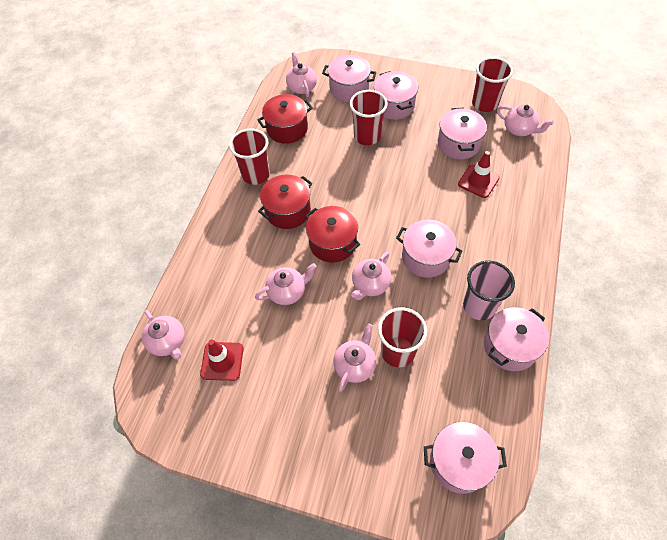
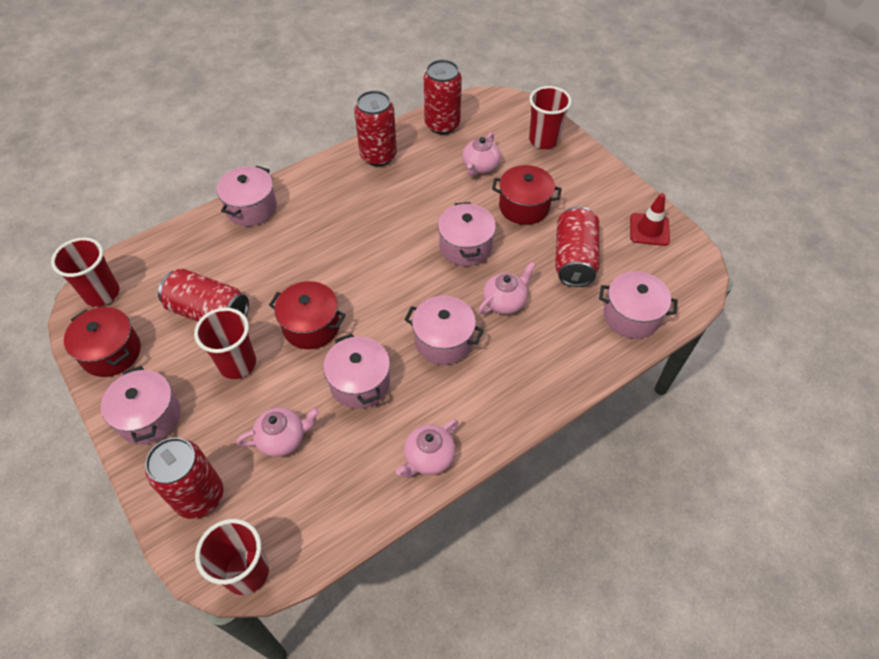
pink cup: [463,261,515,320] = 1 -> none = 0
pink teapot: [142,310,185,359] [255,263,316,305] [286,52,317,97] [333,323,376,392] [351,252,391,300] [497,105,554,136] = 6 -> [236,408,319,457] [395,419,459,478] [462,132,501,176] [478,262,535,314] = 4
red can: none = 0 -> [145,437,224,519] [158,269,249,322] [354,90,397,166] [424,60,462,134] [555,206,600,287] = 5
red traffic cone: [200,339,244,381] [458,151,499,198] = 2 -> [630,193,670,246] = 1

